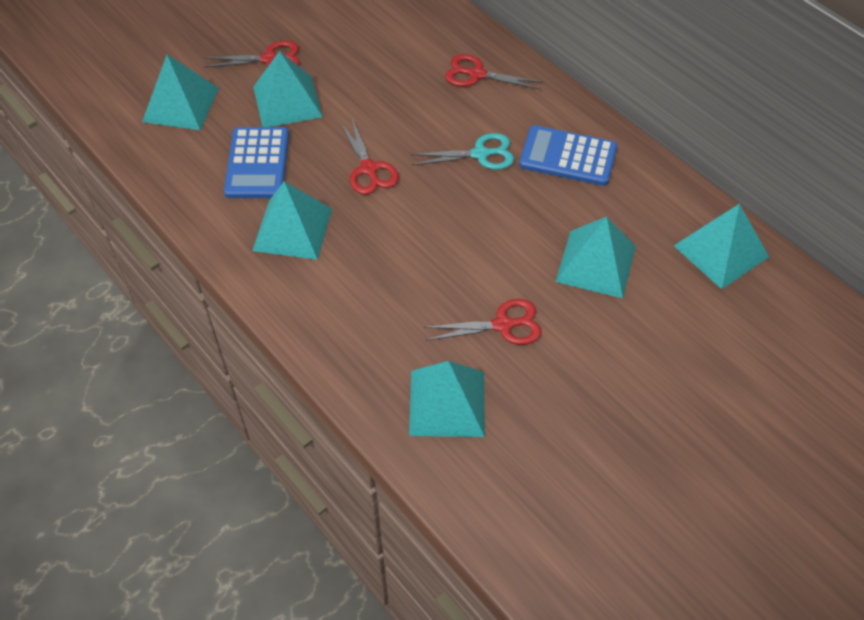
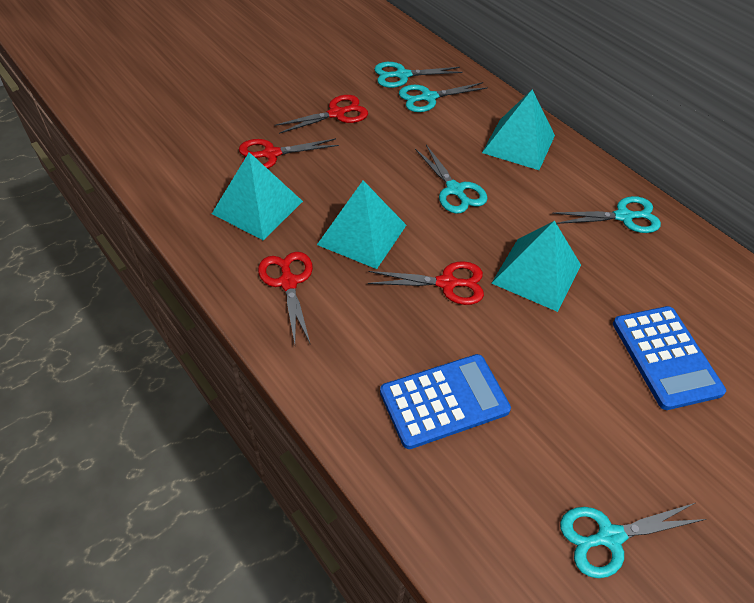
turquoise pyramid: [142,54,219,130] [252,181,332,260] [253,51,323,127] [409,361,485,437] [555,217,636,298] [674,204,769,289] = 6 -> [212,152,303,240] [317,181,406,269] [482,89,555,170] [491,221,581,312] = 4
turquoise scissors: [410,133,514,170] = 1 -> [374,62,463,88] [399,82,488,112] [415,145,488,214] [553,196,661,233] [560,503,706,578] = 5

